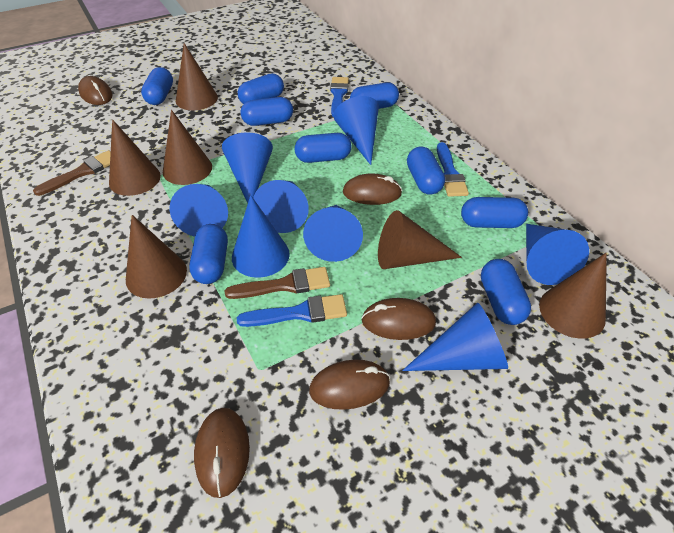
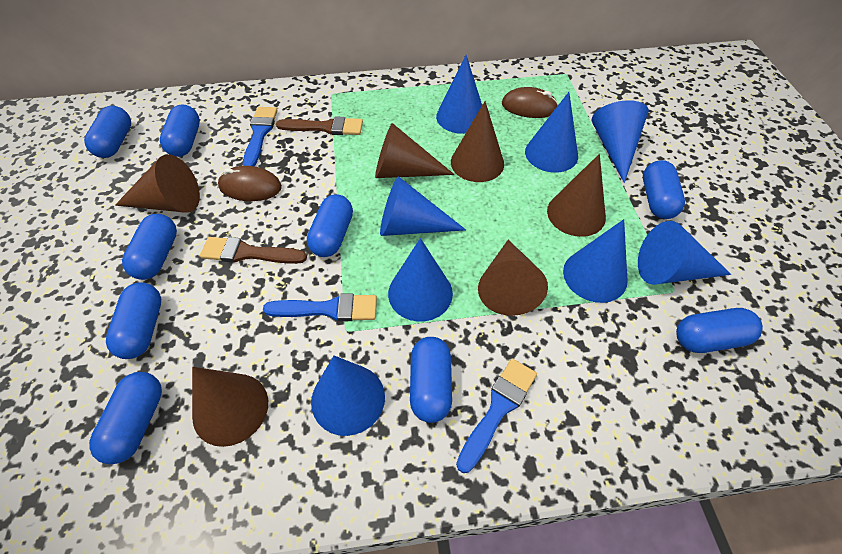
brown mouse: [78,76,112,105] [194,408,250,498] [309,360,390,410] [343,174,402,205] [361,298,436,340] = 5 -> [218,166,282,201] [502,87,558,118] = 2

